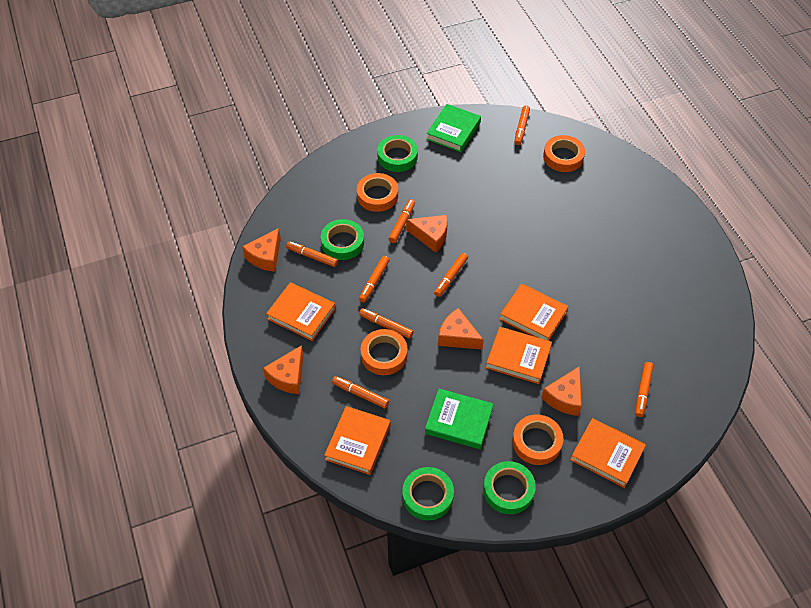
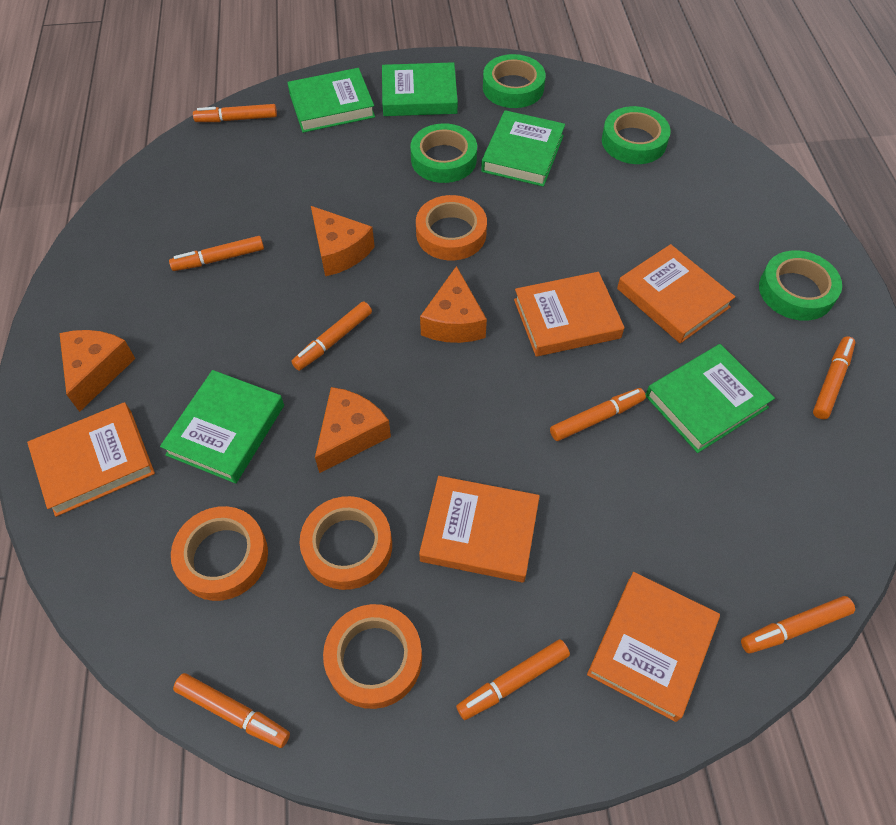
green book: [425,389,493,449] [426,104,481,152] = 2 -> [160,370,284,484] [287,68,375,133] [382,62,458,116] [481,110,565,187] [645,344,775,453] = 5
orange cheese: [242,228,281,272] [263,345,303,394] [406,215,448,253] [438,308,484,350] [541,366,582,416] = 5 -> [59,330,135,412] [311,206,375,276] [315,387,391,473] [420,266,487,343] = 4

